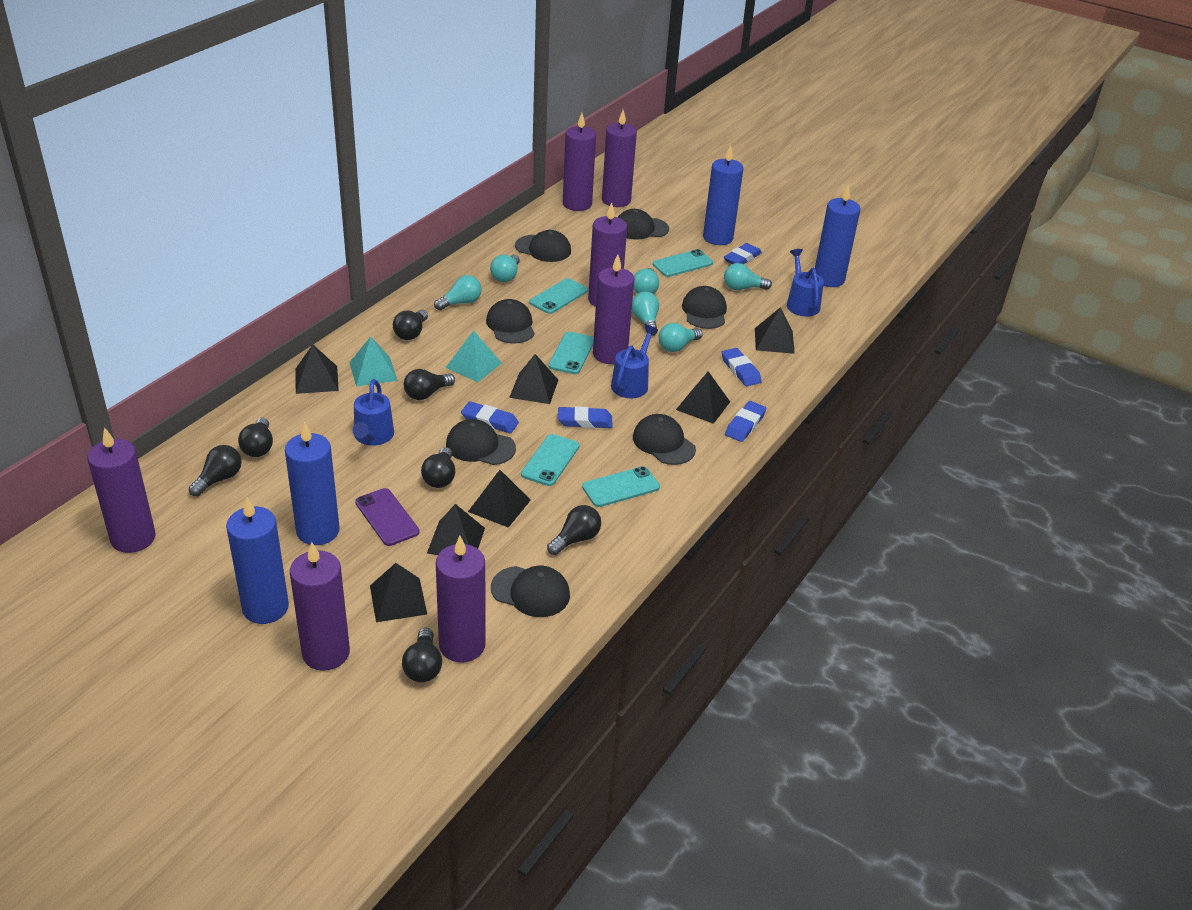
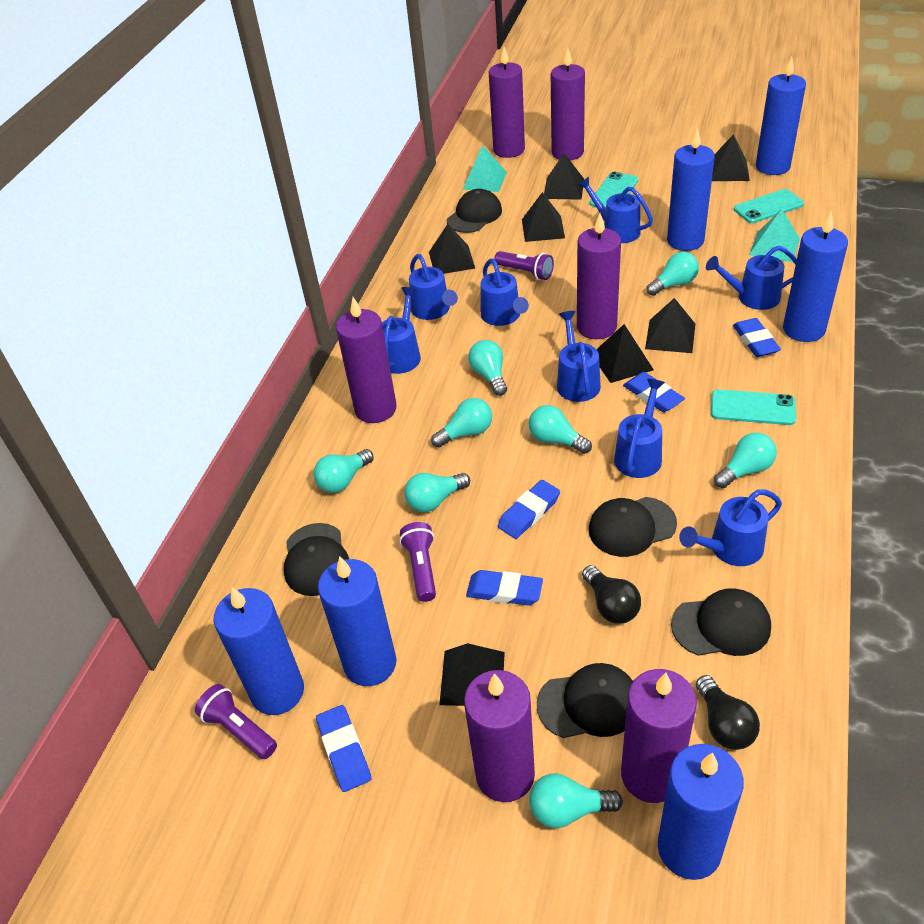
black cap: [446,419,516,465] [486,299,535,344] [491,566,570,617] [515,230,571,262] [618,209,669,239] [633,414,696,465] [682,286,727,329] = 7 -> [284,523,349,596] [447,189,502,233] [537,663,633,738] [589,497,677,557] [671,588,771,656] = 5
black light bulb: [189,445,242,496] [238,418,273,457] [393,310,428,340] [402,628,442,682] [404,369,455,400] [421,447,455,488] [547,505,601,555] = 7 -> [582,565,641,624] [696,675,760,750] = 2
blue candle: [226,497,289,624] [285,422,340,545] [703,145,743,245] [815,184,861,287] = 4 -> [214,587,304,715] [318,556,397,686] [658,744,744,880] [667,128,715,251] [756,57,806,175] [783,212,848,342] = 6
blue watering can: [353,379,394,446] [611,325,658,398] [787,249,824,317] = 3 -> [382,287,421,374] [409,254,458,320] [481,259,529,326] [557,311,601,402] [578,177,653,243] [614,379,665,478] [679,489,782,566] [706,246,797,310] = 8
purple candle: [87,427,156,553] [290,542,350,671] [436,536,486,662] [563,113,596,211] [588,203,627,307] [593,255,634,364] [602,110,637,207] = 7 -> [336,297,397,423] [464,670,535,802] [489,47,525,158] [551,48,585,160] [577,213,621,339] [621,669,697,803] = 6
purple flashlight: none = 0 -> [195,684,277,759] [399,522,436,602] [494,251,554,280] = 3
purple phone: [355,488,419,546] = 1 -> none = 0
turquoise light bulb: [434,275,482,310] [490,255,520,282] [632,291,659,336] [634,268,659,294] [659,323,703,352] [724,263,772,290] = 6 -> [314,449,374,493] [404,473,470,512] [431,398,492,447] [468,340,507,396] [529,405,592,454] [529,773,623,828] [647,252,699,296] [714,433,777,488] = 8
turquoise phone: [521,434,579,486] [529,278,588,314] [548,332,594,374] [582,466,660,507] [653,249,713,277] = 5 -> [589,172,638,208] [711,389,796,425] [734,189,804,223] = 3

